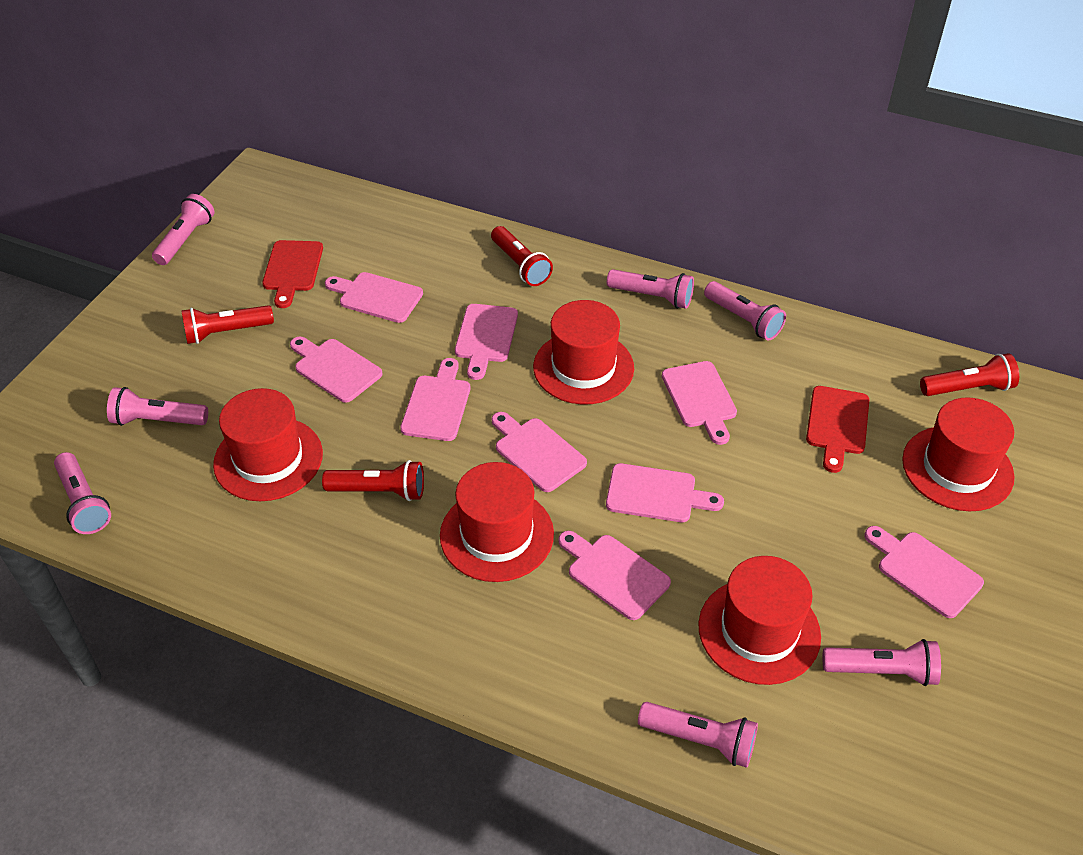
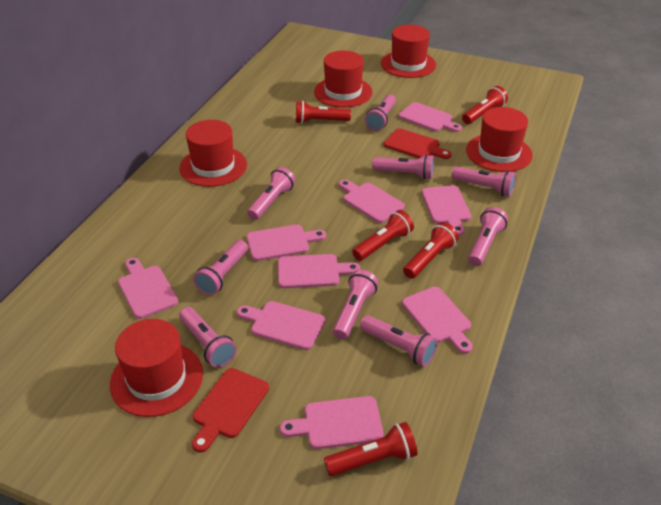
pink flashlight: [54,452,111,534] [107,387,208,426] [152,194,215,265] [607,269,694,309] [638,702,758,768] [704,281,786,340] [823,639,941,686] = 7 -> [179,307,237,368] [193,240,248,295] [247,167,296,220] [333,269,378,339] [360,315,438,366] [365,94,396,131] [372,154,434,180] [451,166,516,196] [468,207,508,266] = 9
red flashlight: [181,305,274,344] [322,460,424,501] [491,226,553,286] [920,353,1019,396] = 4 -> [296,101,351,124] [324,422,418,476] [352,210,414,261] [403,222,459,279] [462,86,508,124] = 5

